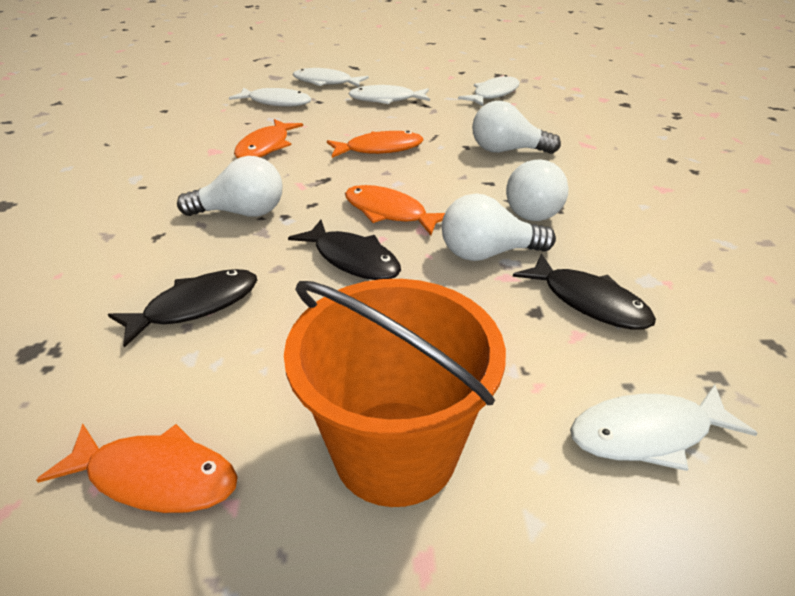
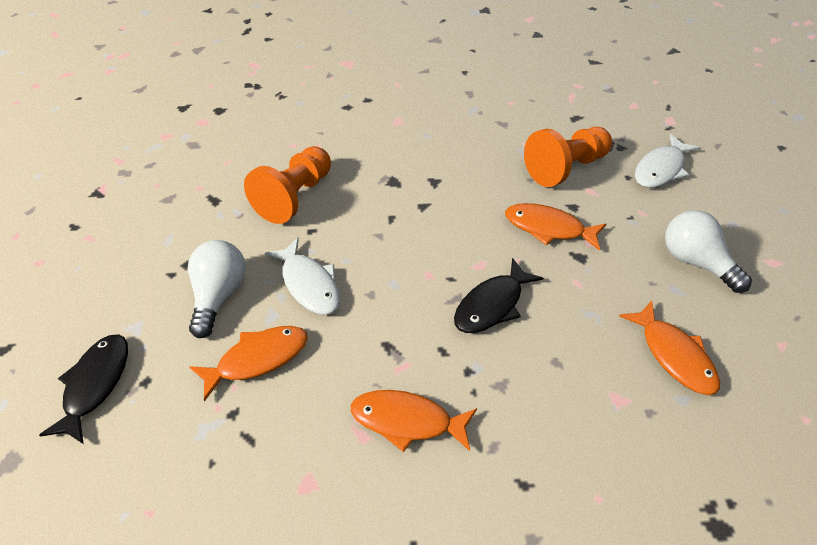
black fish: [108,269,257,348] [288,220,401,280] [513,254,656,330] = 3 -> [39,334,128,444] [454,258,543,333] = 2
orange bucket: [284,279,506,507] = 1 -> none = 0
orange pawn: none = 0 -> [244,146,331,224] [524,127,612,187] = 2
white fish: [229,87,311,107] [293,68,369,87] [348,85,430,104] [458,75,520,106] [570,384,758,471] = 5 -> [265,238,340,315] [635,134,700,188] = 2
white light bulb: [177,156,283,217] [442,194,556,261] [472,101,561,154] [506,160,568,221] = 4 -> [188,240,246,338] [665,210,752,293] = 2

